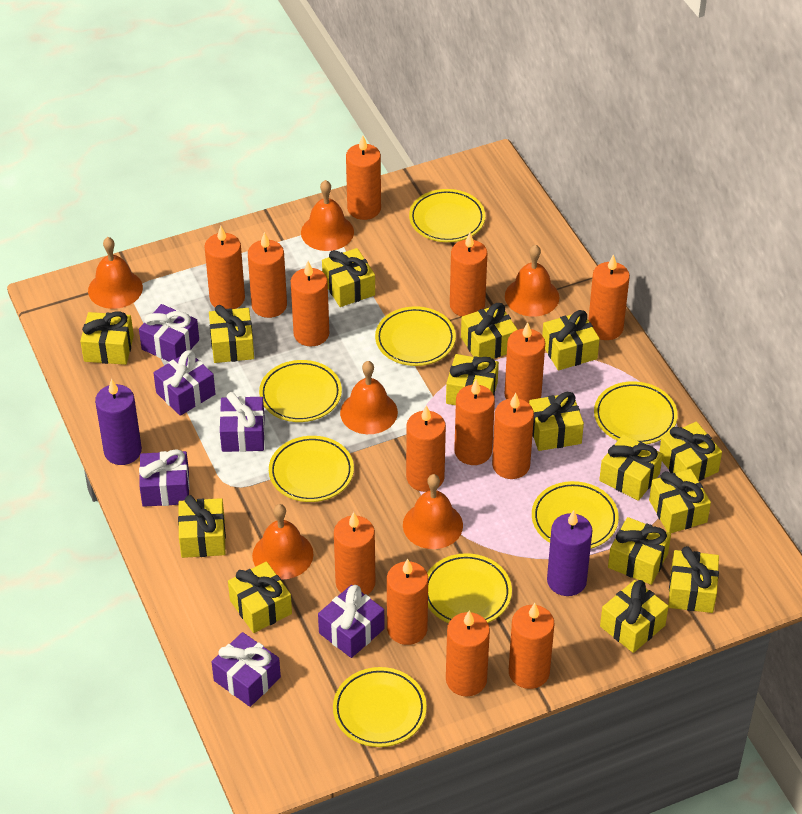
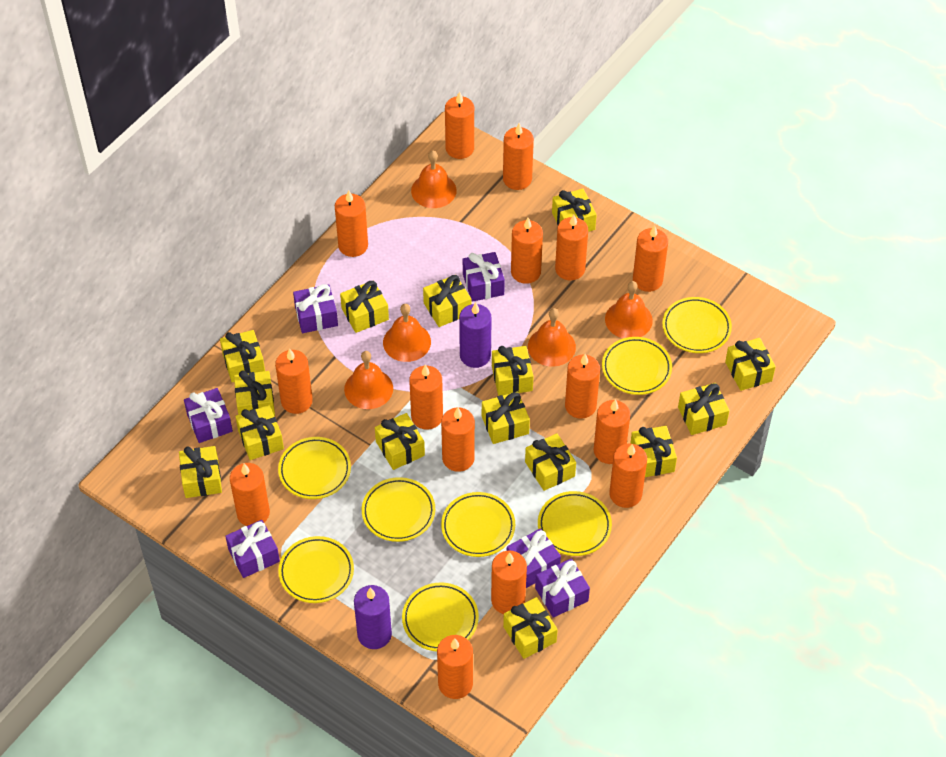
orange bell: [88,237,143,309] [252,504,314,580] [301,180,354,251] [340,361,398,434] [403,474,463,549] [505,245,559,317] = 6 -> [344,351,393,409] [383,304,431,362] [411,151,457,208] [528,308,576,367] [605,281,653,338] = 5
orange candle: [204,226,245,309] [248,232,287,318] [291,261,329,347] [334,512,375,595] [346,136,381,220] [387,558,428,645] [406,405,446,492] [446,610,490,697] [450,233,487,317] [454,379,495,465] [492,393,534,479] [504,322,545,403] [509,603,554,689] [588,254,630,340] = 14 -> [230,463,270,526] [275,349,313,414] [335,190,368,257] [409,365,443,430] [437,635,473,699] [441,407,475,472] [445,91,474,159] [491,551,527,614] [503,123,534,190] [511,218,543,284] [555,214,588,281] [565,354,600,419] [594,399,630,464] [609,444,647,508] [633,225,668,292] = 15

